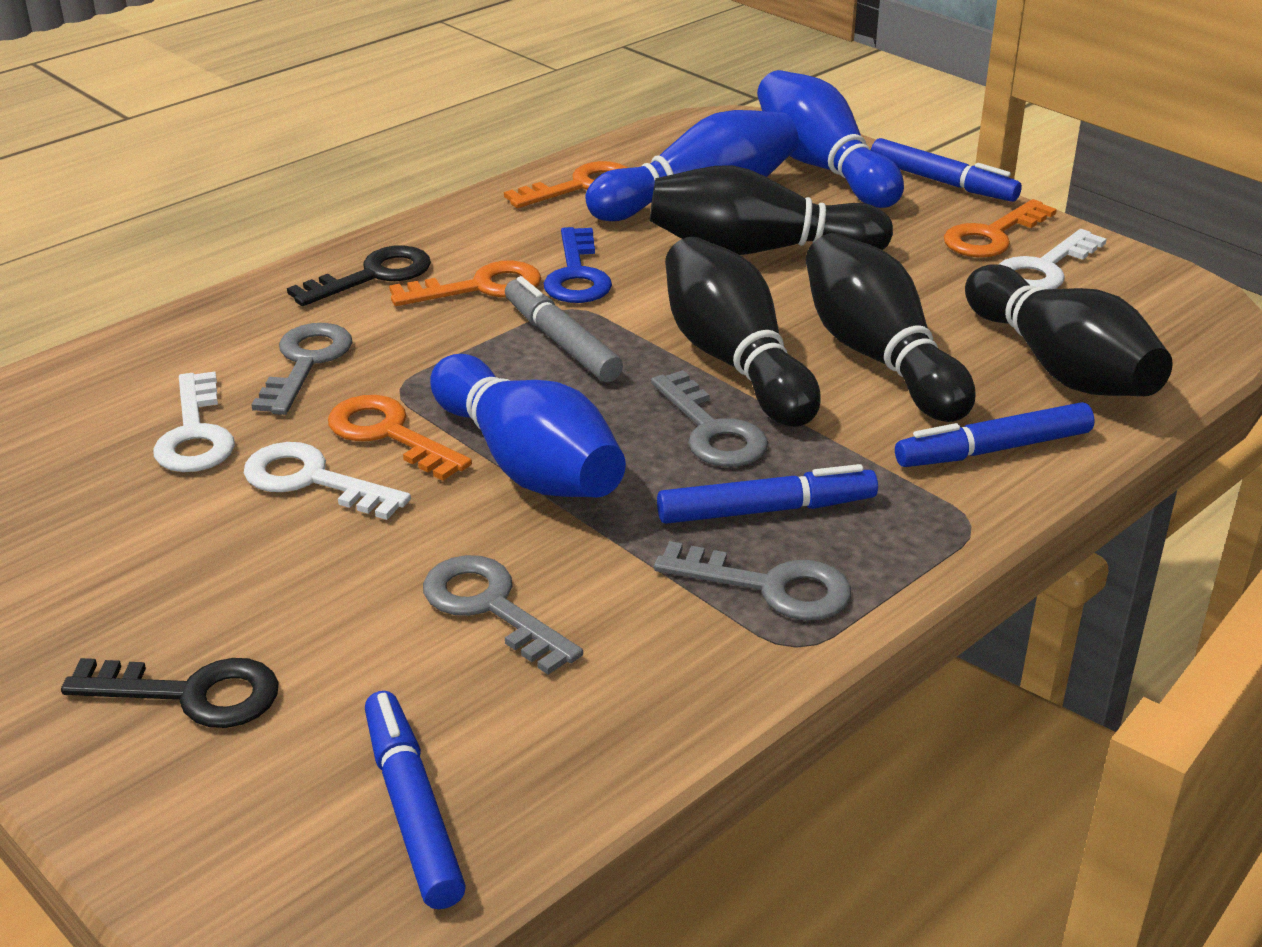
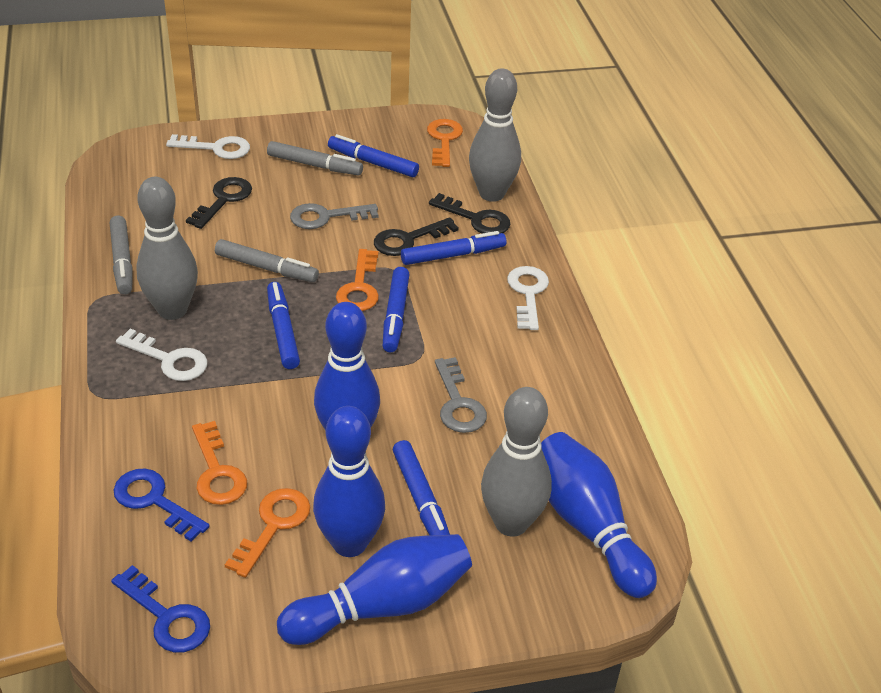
black bowling pin: [650,165,893,255] [665,237,821,427] [806,233,975,422] [965,264,1173,396] = 4 -> none = 0
black key: [61,658,279,728] [287,245,431,306] = 2 -> [186,177,252,229] [374,217,459,256] [429,193,510,233] = 3
blue bowling pin: [430,354,626,498] [585,110,799,221] [757,70,904,208] = 3 -> [277,534,472,645] [313,406,385,557] [314,302,380,431] [541,432,657,598] = 4
blue key: [544,227,612,303] = 1 -> [111,565,210,653] [114,469,210,541] = 2
blue marker: [365,691,466,909] [657,464,878,524] [871,138,1022,202] [895,402,1095,467] = 4 -> [267,282,300,369] [328,134,419,177] [383,267,410,352] [393,440,450,535] [401,231,506,265] = 5
grey bowling pin: none = 0 -> [136,177,198,320] [469,68,521,202] [481,387,552,537] = 3
grey key: [251,323,352,415] [423,555,583,675] [651,370,768,467] [654,541,851,621] = 4 -> [290,203,378,229] [435,357,487,433] = 2
grey marker: [505,276,623,382] = 1 -> [110,215,132,294] [215,239,319,282] [267,141,363,175] = 3

